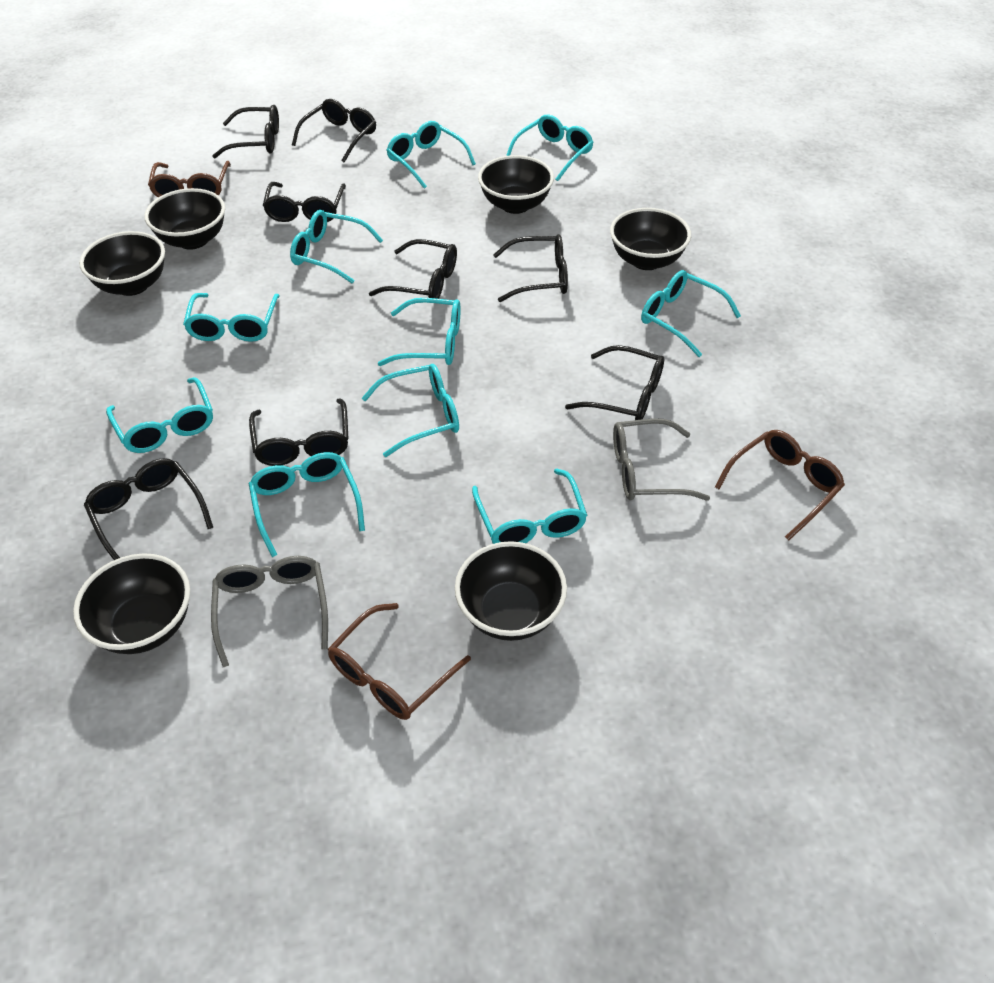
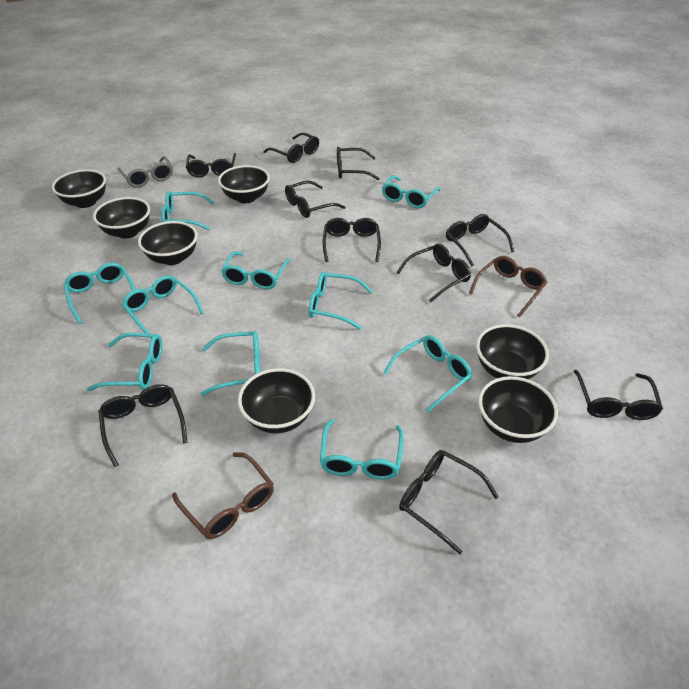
black bowl: [73,553,190,654] [79,231,165,296] [144,188,225,250] [455,541,567,641] [478,155,554,214] [610,208,691,270] = 6 -> [52,169,106,208] [93,197,150,239] [138,221,198,265] [218,165,270,203] [238,368,315,433] [476,324,549,379] [478,376,558,443] = 7
black glasses: [84,458,213,560] [213,105,279,158] [249,398,349,466] [263,182,346,222] [292,99,376,163] [369,239,457,299] [493,234,568,302] [565,345,664,420] = 8 -> [98,384,188,467] [186,153,236,177] [264,132,319,163] [285,181,345,218] [322,218,381,262] [337,147,380,180] [396,244,471,302] [399,450,499,554] [446,214,514,266] [574,370,663,420] = 10
brown glasses: [148,161,231,197] [328,603,471,720] [715,430,845,540] = 3 -> [172,452,274,539] [469,256,547,317] = 2
grey glasses: [211,556,328,667] [613,418,710,501] = 2 -> [118,156,173,187] = 1

